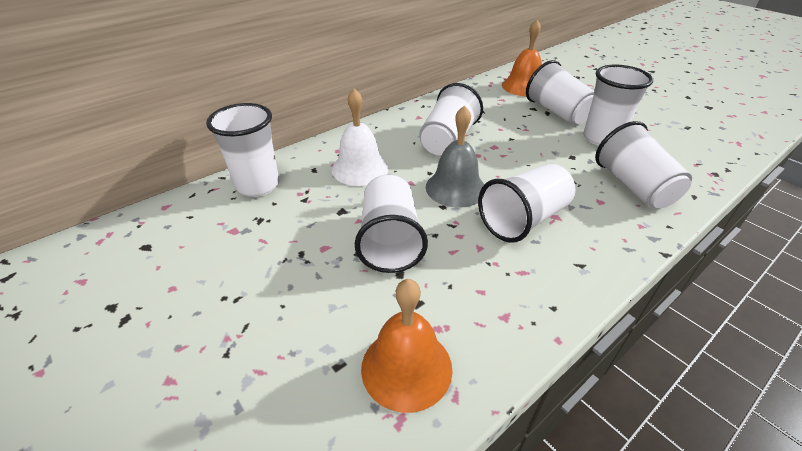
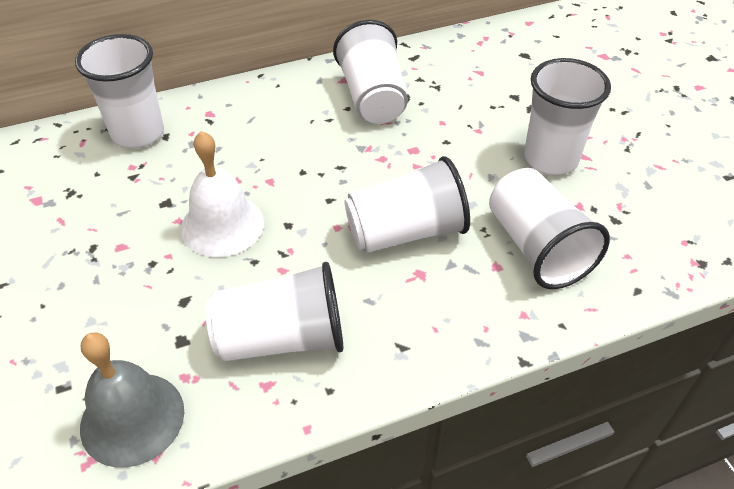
orange bell: [361,279,452,413] [502,20,542,96] = 2 -> none = 0
white cup: [206,103,279,197] [355,175,428,273] [419,83,483,156] [478,164,576,243] [526,60,594,125] [584,65,653,146] [595,121,692,208] = 7 -> [75,34,164,149] [206,262,343,361] [333,20,408,124] [344,156,470,253] [489,168,610,289] [524,58,611,176] = 6

